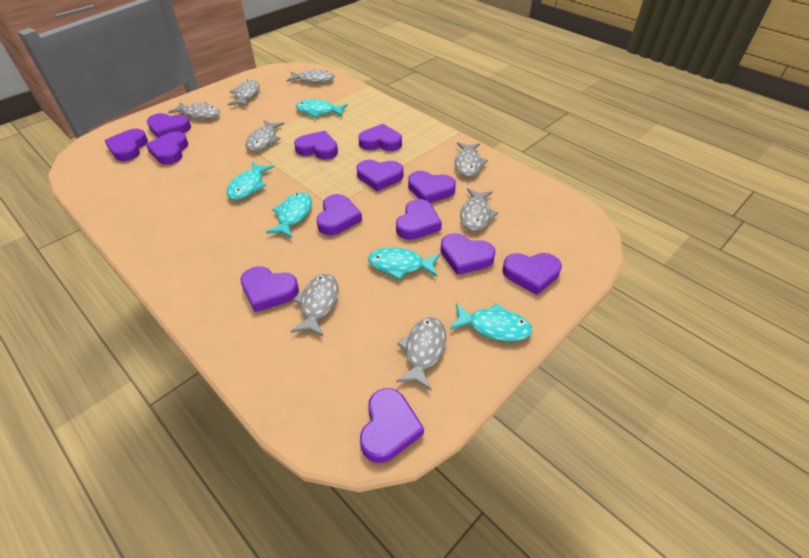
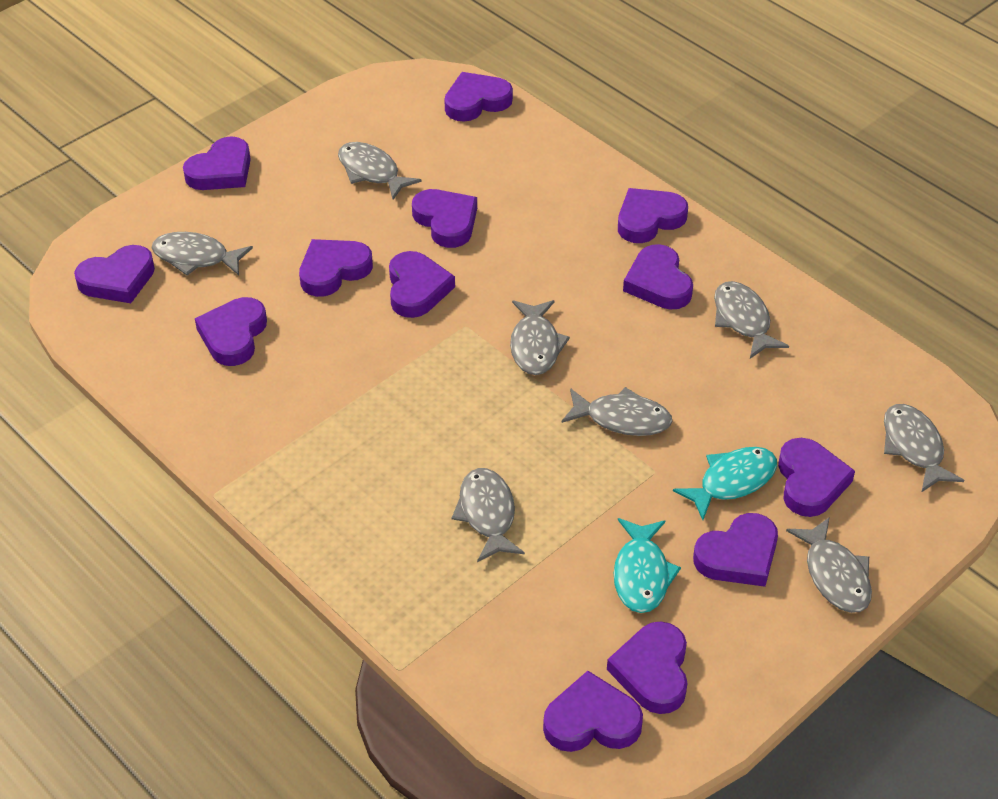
turquoise fish: [227,162,274,200] [266,192,312,238] [296,99,348,117] [368,247,440,280] [450,303,532,341] = 5 -> [614,518,681,613] [673,447,777,520] = 2

